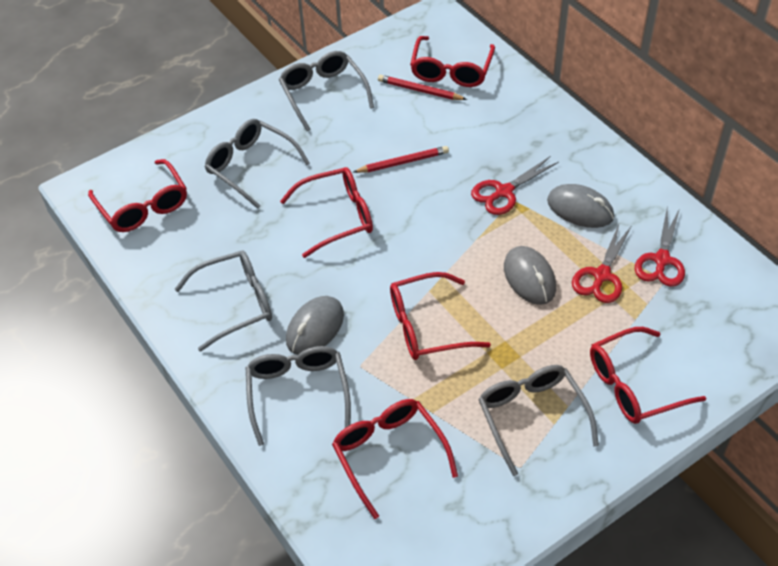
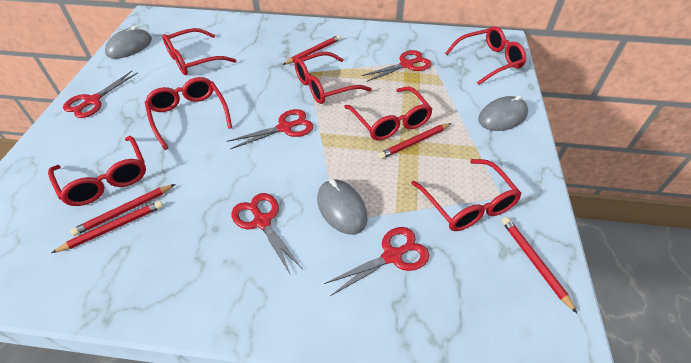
grey glasses: [175,251,272,352] [205,119,310,209] [246,346,351,446] [279,51,374,131] [478,365,599,476] = 5 -> none = 0
red glasses: [88,159,187,232] [280,167,373,258] [332,399,458,519] [390,272,491,360] [410,36,495,87] [590,327,706,424] = 6 -> [48,136,146,206] [145,77,232,150] [162,28,236,75] [294,51,372,104] [344,87,433,140] [411,159,522,231] [445,26,526,85] = 7
red pencil: [353,146,449,173] [378,75,467,100] = 2 -> [51,201,163,253] [70,184,175,236] [283,35,341,65] [378,123,451,159] [502,217,577,313] = 5
red scissors: [471,157,559,215] [572,225,632,303] [635,208,685,287] = 3 -> [63,71,138,118] [227,109,313,149] [232,193,303,275] [324,227,429,296] [362,50,432,82] = 5

